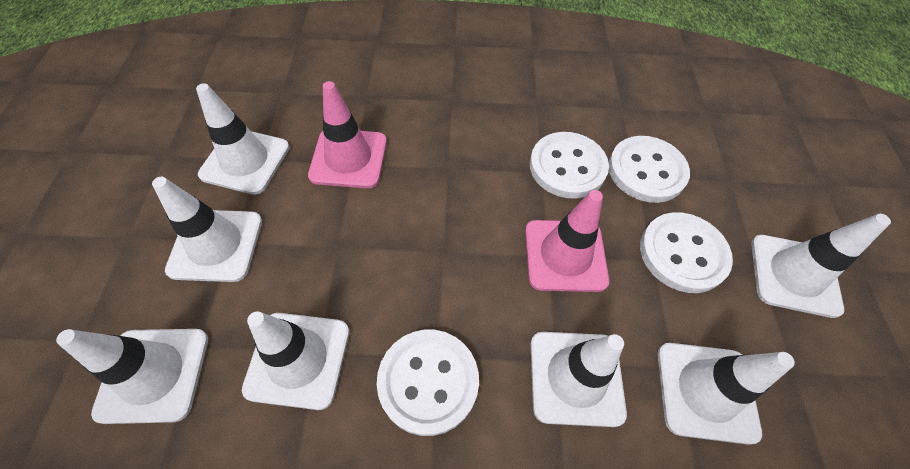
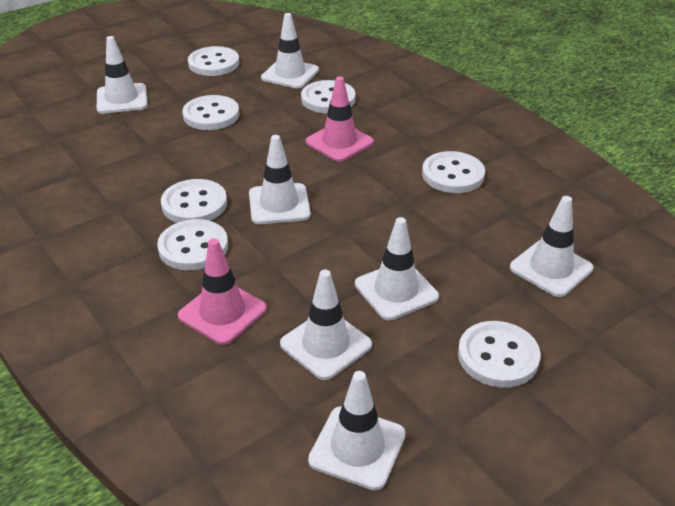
white button: [377,330,479,436] [530,132,609,198] [609,136,690,203] [640,212,733,293] = 4 -> [157,219,228,270] [161,179,227,223] [182,95,239,130] [188,46,239,76] [301,80,356,113] [422,151,485,193] [458,321,541,388] = 7

